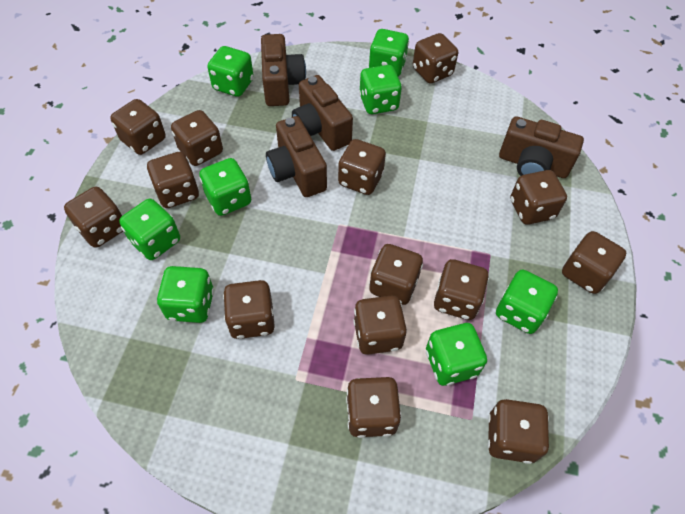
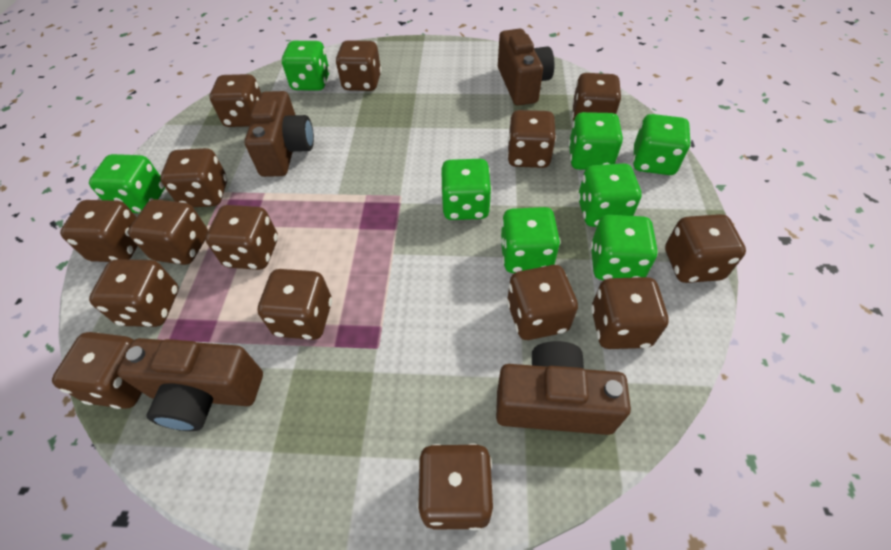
brown dice: [64,187,123,248] [110,99,166,155] [147,152,199,208] [171,110,223,166] [223,280,275,339] [338,139,386,195] [346,377,402,438] [353,295,407,355] [369,244,423,305] [413,33,458,84] [434,259,489,320] [488,399,549,464] [510,170,567,225] [562,231,626,294] = 14 -> [52,332,142,409] [60,200,137,262] [89,259,179,327] [128,199,208,265] [160,148,227,207] [205,205,278,270] [210,74,261,127] [257,269,332,340] [336,40,381,91] [417,443,493,530] [507,110,556,168] [507,265,578,340] [572,73,621,121] [591,277,669,349] [665,214,746,283] = 15

